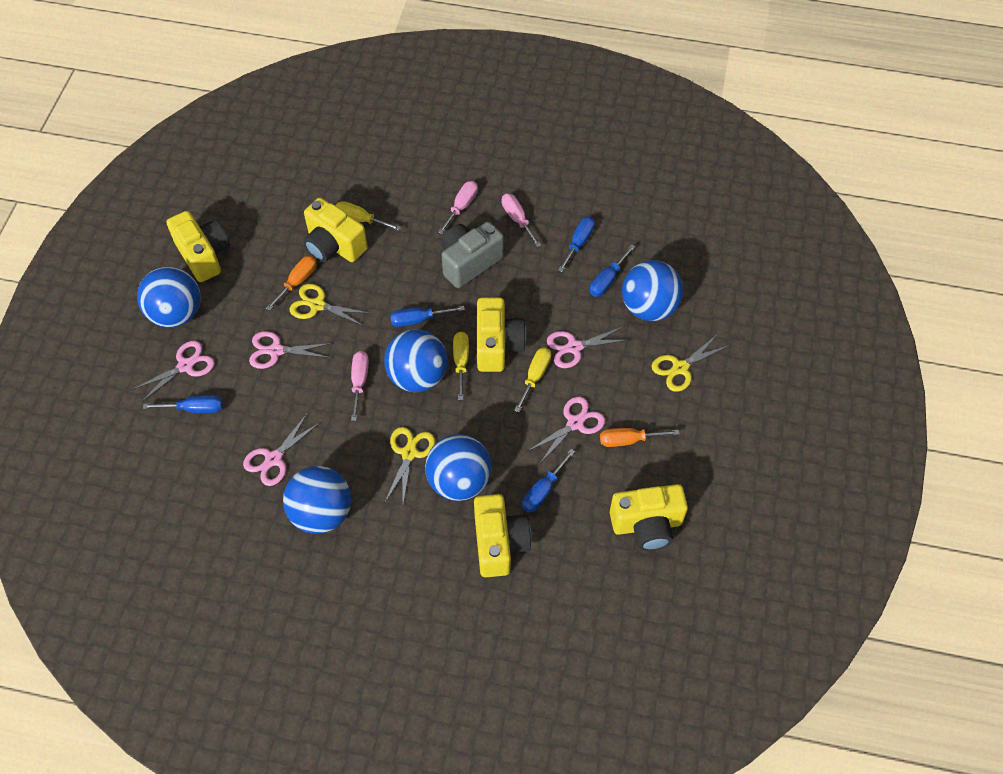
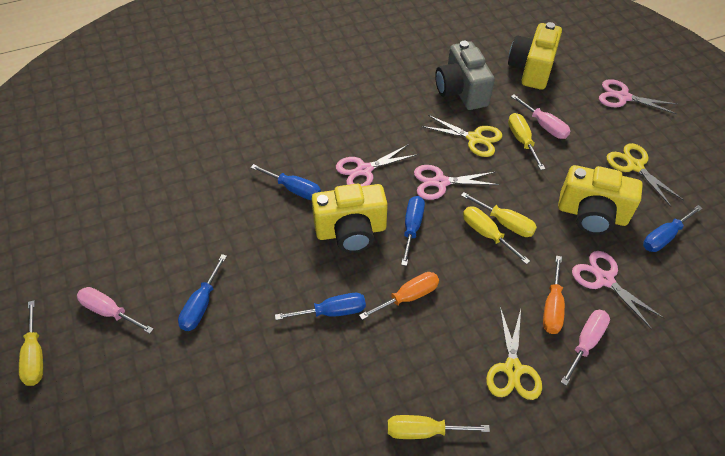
blue ball: [137,267,201,328] [283,466,351,534] [384,329,447,392] [425,434,492,501] [622,260,683,321] = 5 -> none = 0
pink scissors: [132,341,215,402] [243,414,319,486] [249,331,332,369] [528,397,605,462] [547,326,628,368] = 5 -> [336,144,418,186] [414,165,500,200] [572,251,664,329] [599,79,677,114] = 4
yellow camera: [167,211,230,282] [303,198,368,262] [474,494,532,577] [477,297,526,372] [610,484,688,551] = 5 -> [312,184,388,253] [508,22,562,90] [558,165,643,235] = 3
yellow screwdriver: [335,201,401,231] [453,332,469,400] [514,347,551,412] = 3 -> [19,300,43,386] [388,415,490,439] [461,192,537,237] [463,207,530,264] [508,113,545,170] = 5

